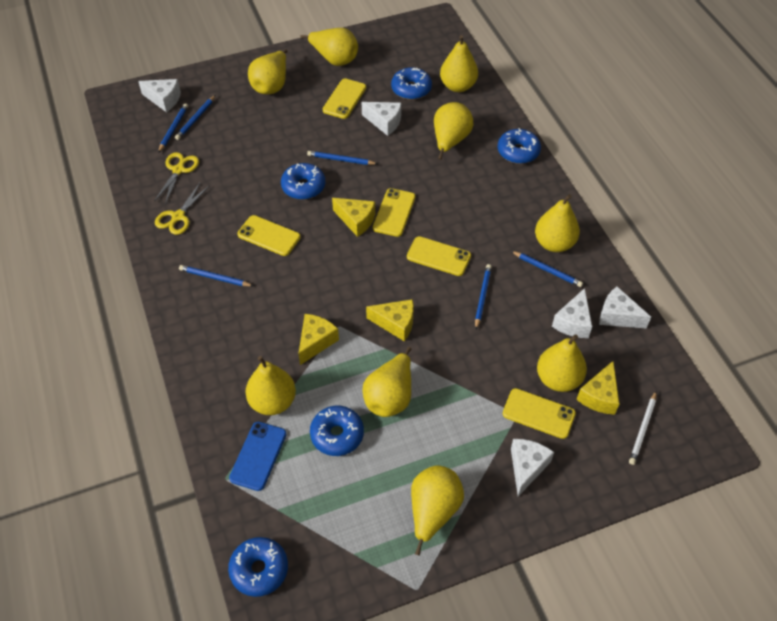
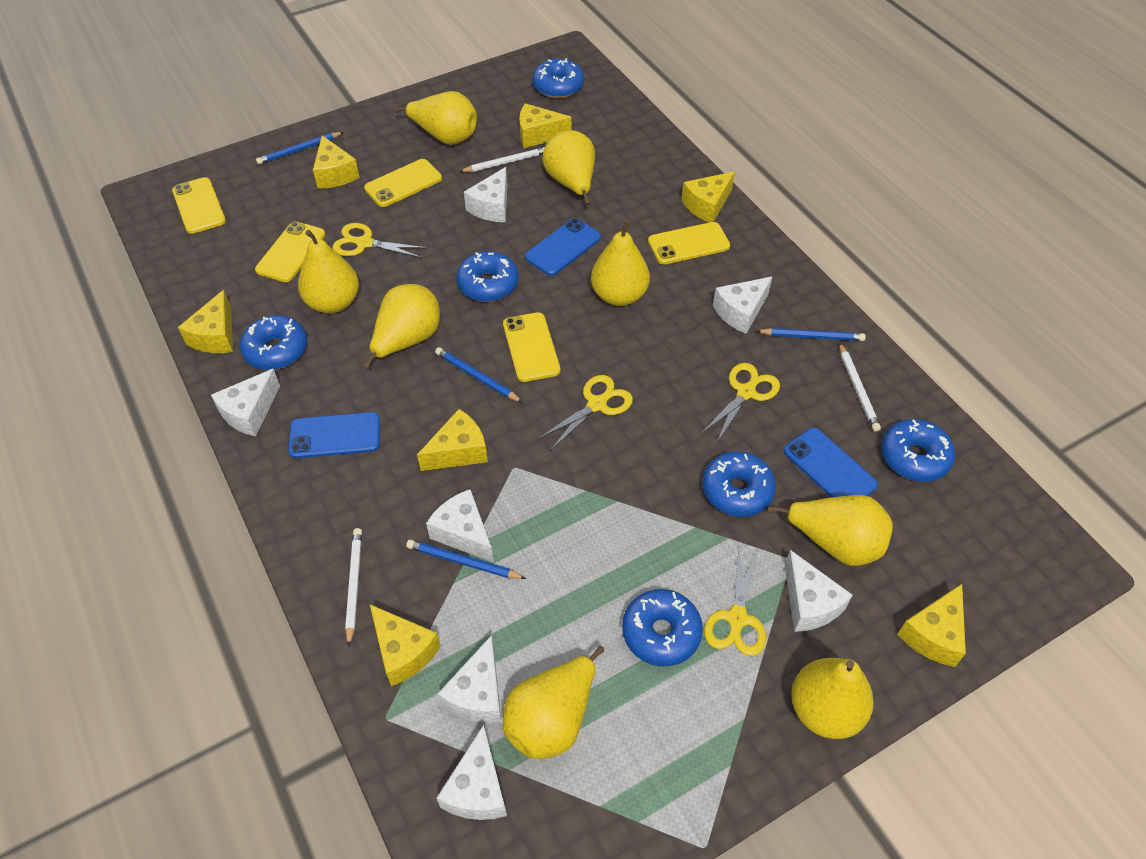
blue donut: [228,537,288,597] [281,163,325,200] [310,406,364,456] [391,67,432,100] [497,128,541,164] = 5 -> [240,315,307,370] [456,251,519,302] [532,58,584,98] [622,589,703,666] [702,451,776,517] [881,419,955,482] = 6
blue pencil: [158,103,188,153] [175,95,215,140] [179,265,253,287] [307,151,378,165] [475,264,492,329] [511,251,583,287] = 6 -> [256,132,344,165] [406,539,526,579] [435,347,523,403] [757,328,866,341] = 4
blue phone: [229,422,287,491] = 1 -> [288,412,380,459] [525,218,601,276] [784,428,878,497] = 3
white cheese: [138,79,181,112] [362,102,401,136] [511,439,554,496] [552,288,592,338] [599,287,651,329] = 5 -> [211,369,280,436] [426,489,494,563] [437,725,507,820] [438,635,502,724] [464,167,507,222] [713,277,772,334] [785,550,853,632] = 7
white pencil: [629,391,657,465] = 1 -> [345,528,362,647] [459,147,545,172] [839,342,881,431] = 3
yellow cheese: [298,314,339,365] [332,198,375,237] [366,299,414,341] [576,361,619,415] = 4 -> [178,290,233,353] [313,135,360,189] [370,604,441,686] [417,409,488,471] [519,103,571,148] [681,172,735,223] [897,584,966,667] = 7
yellow pear: [245,356,296,415] [248,49,288,94] [300,28,358,66] [362,347,411,417] [411,465,464,555] [434,102,473,160] [440,35,478,92] [535,194,580,252] [537,334,587,392] = 9 -> [298,230,359,314] [363,284,440,369] [395,91,477,145] [503,646,604,759] [542,130,595,205] [591,220,650,306] [768,495,893,566] [791,658,874,739] = 8
yellow scissors: [154,152,199,204] [155,183,210,235] = 2 -> [333,223,427,258] [538,375,633,450] [701,363,780,442] [704,547,766,656] = 4

